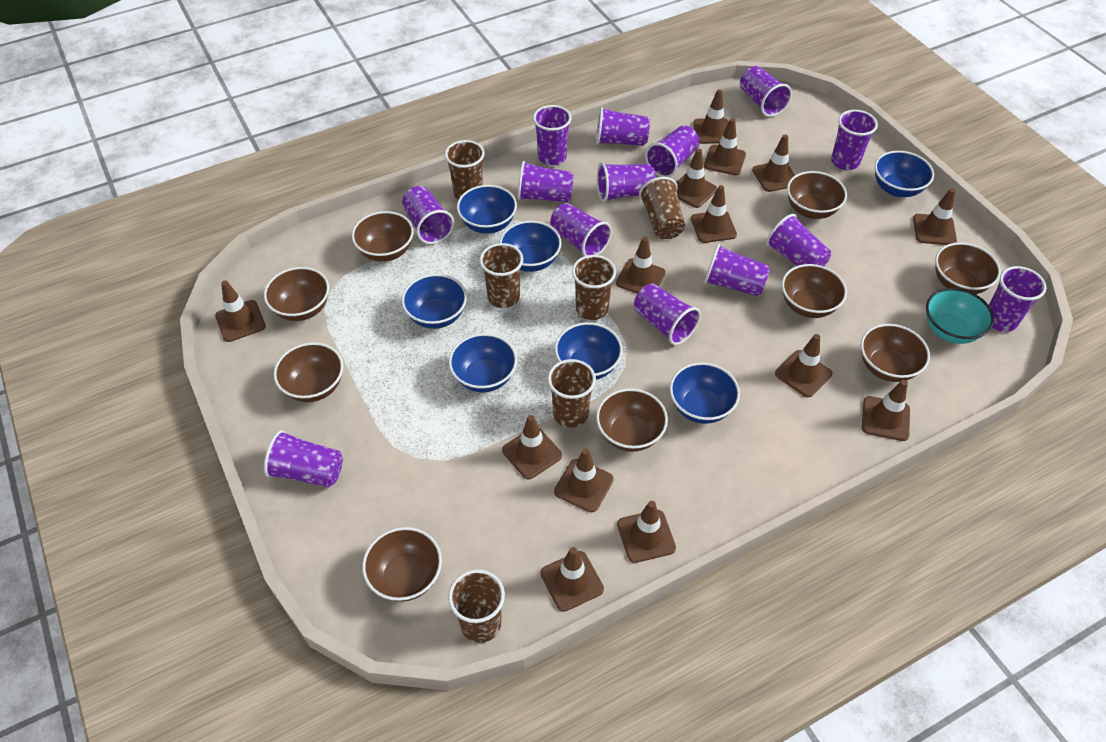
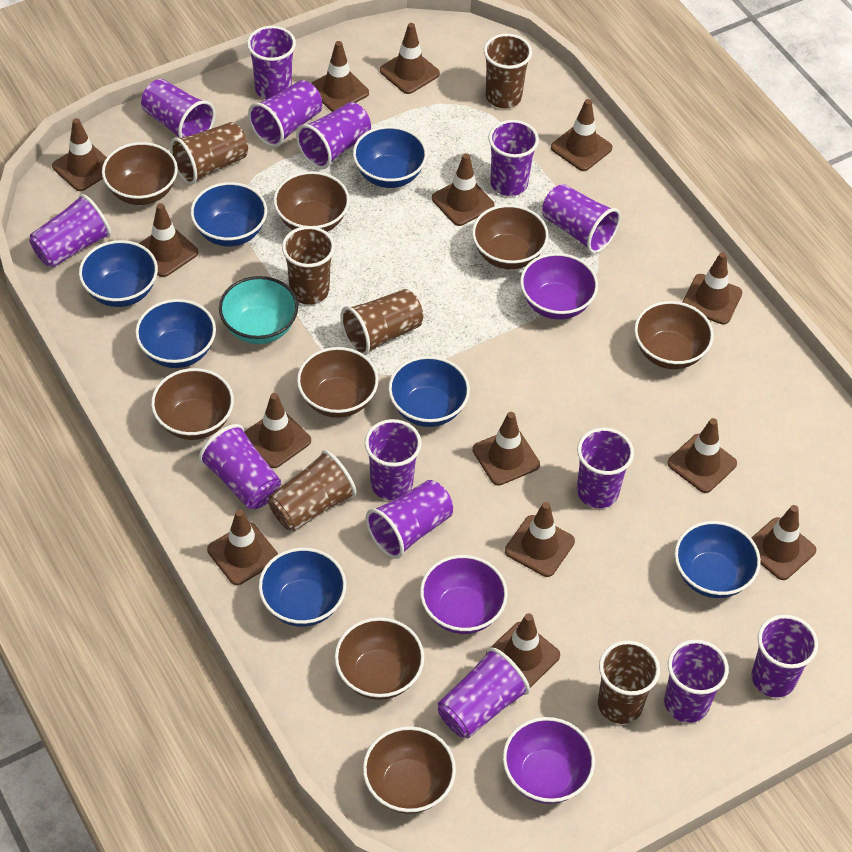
brown bowl: [264,267,329,321] [274,342,343,402] [352,211,414,262] [362,527,442,602] [596,388,668,452] [782,264,847,318] [787,171,847,219] [861,324,930,382] [935,242,1001,294] = 9 -> [102,142,178,205] [151,368,234,440] [273,171,350,232] [297,347,379,418] [335,617,424,700] [363,726,456,814] [472,205,549,269] [634,301,714,369] = 8
purple bowl: none = 0 -> [420,555,508,634] [503,717,595,804] [520,253,598,320] = 3

